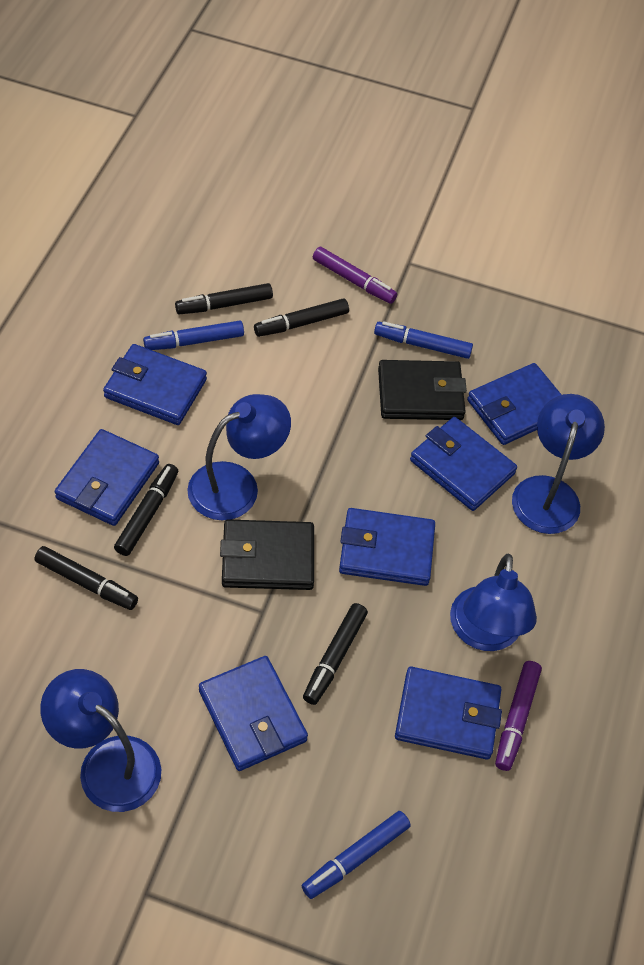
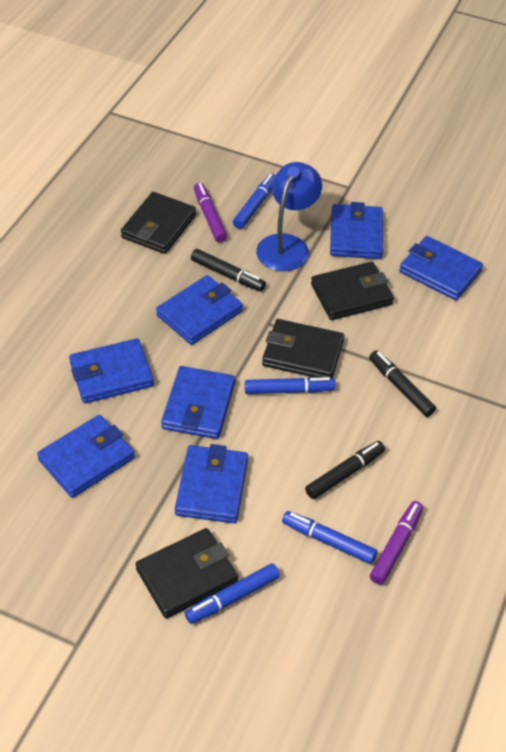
black marker: [35,546,138,610] [114,464,178,556] [175,283,273,314] [254,298,349,337] [303,603,368,705] = 5 -> [191,249,266,292] [305,441,385,499] [369,350,436,417] = 3
black wallet: [220,519,314,590] [378,360,467,420] = 2 -> [121,192,196,254] [136,528,238,619] [262,319,344,378] [311,262,394,320] = 4
blue lamp: [40,669,161,812] [187,394,291,520] [450,554,537,651] [512,394,605,534] = 4 -> [256,162,322,271] = 1
blue marker: [143,321,244,350] [301,811,411,899] [374,321,473,359] = 3 -> [185,564,280,624] [233,174,276,229] [245,377,335,394] [282,511,377,564] = 4

